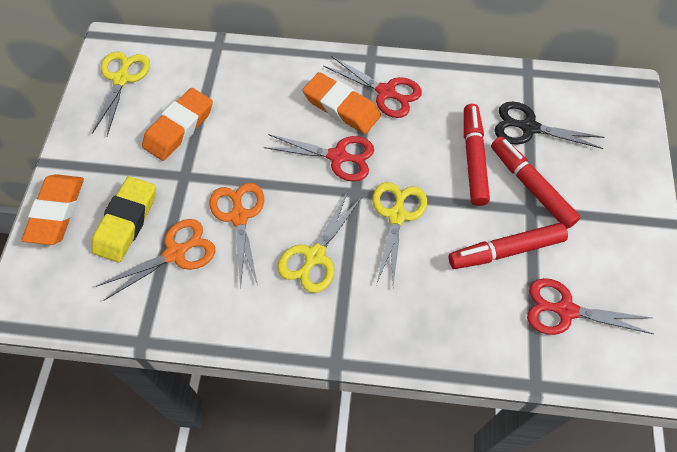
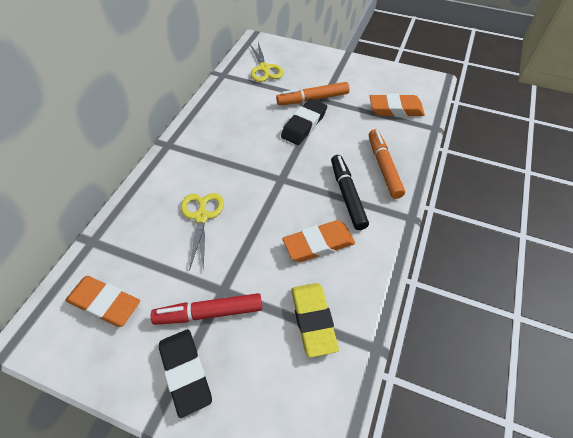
black eraser: none = 0 -> [159,329,212,418] [281,99,327,145] = 2
black marker: none = 0 -> [331,155,369,230] = 1
black scissors: [495,102,604,149] = 1 -> none = 0
orange marker: none = 0 -> [276,82,350,105] [369,129,405,199] = 2
orange scissors: [96,219,216,301] [209,183,264,288] = 2 -> none = 0
red marker: [449,223,568,269] [464,104,490,206] [491,136,581,229] = 3 -> [151,293,262,325] = 1
red scissors: [264,134,374,182] [323,56,422,118] [527,278,653,335] = 3 -> none = 0
yellow scissors: [92,51,150,136] [277,192,362,293] [373,182,427,286] = 3 -> [181,193,224,271] [249,43,283,82] = 2

